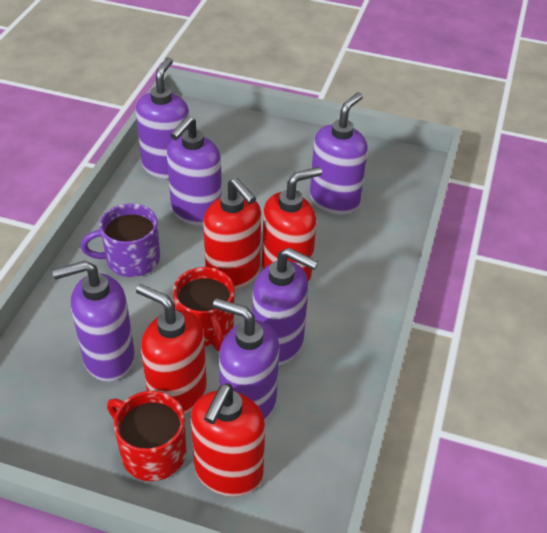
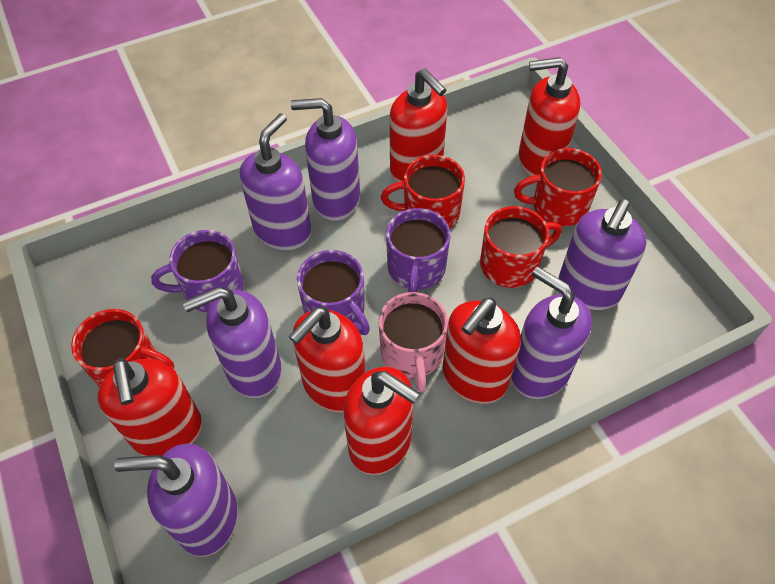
pink mug: none = 0 -> [379,292,448,393] = 1
purple mug: [81,203,160,277] = 1 -> [151,230,244,312] [297,250,370,335] [386,208,450,292] = 3
red mug: [107,391,186,481] [173,267,234,351] = 2 -> [71,309,174,388] [381,155,465,229] [480,206,562,288] [514,148,602,226] = 4
red soap dispenser: [136,284,207,415] [191,383,265,497] [203,178,261,290] [262,167,322,283] = 4 -> [98,358,202,456] [289,307,366,413] [343,367,420,475] [390,69,447,182] [442,297,521,404] [518,57,580,176] = 6

